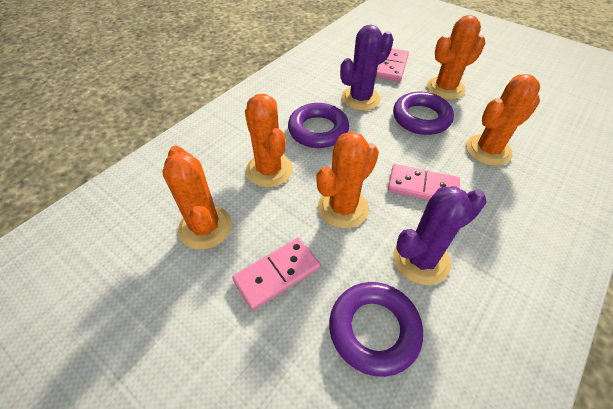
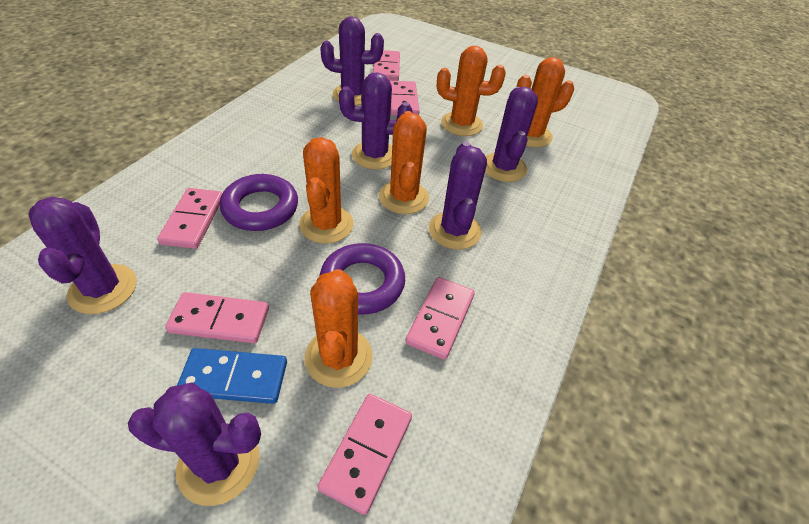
blue domino: none = 0 -> [177,348,287,404] = 1
pink domino: [232,238,320,310] [376,48,409,82] [388,164,460,200] = 3 -> [157,188,222,249] [165,292,269,343] [318,394,412,515] [373,50,400,81] [390,81,420,116] [405,277,475,360] = 6
purple cactus: [340,25,393,111] [393,186,487,285] = 2 -> [28,197,136,314] [128,382,261,506] [320,17,384,105] [339,72,412,169] [429,142,487,250] [485,87,538,182] = 6
purple ring: [288,103,349,148] [329,282,423,377] [393,92,454,135] = 3 -> [220,174,298,231] [320,243,405,314] = 2

